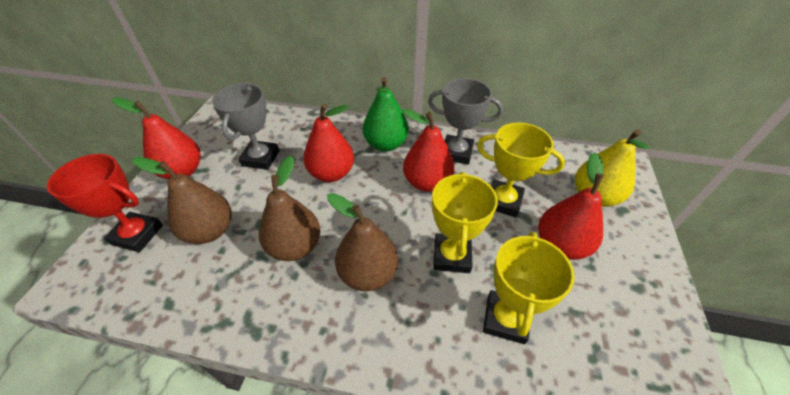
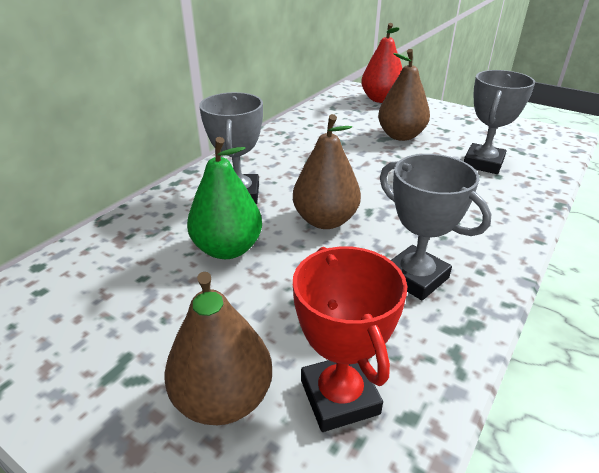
grey trophy: [212,83,279,170] [428,78,503,165] = 2 -> [199,92,263,204] [380,154,491,300] [464,70,535,174] = 3
red pear: [112,98,201,179] [303,104,354,182] [403,109,455,192] [538,153,604,260] = 4 -> [361,23,402,103] = 1
yellow pear: [575,129,649,207] = 1 -> none = 0
yellow trophy: [432,172,498,273] [477,123,565,217] [483,232,575,344] = 3 -> none = 0

